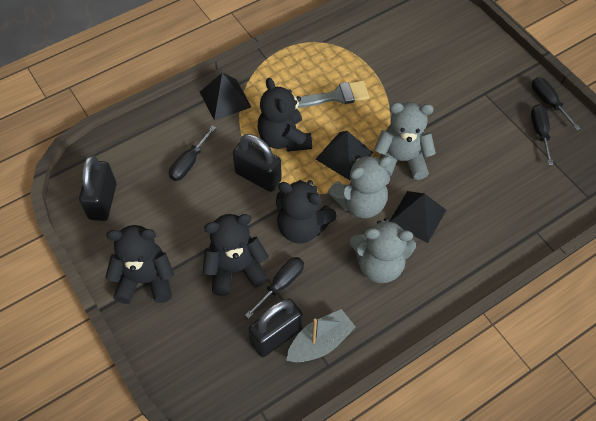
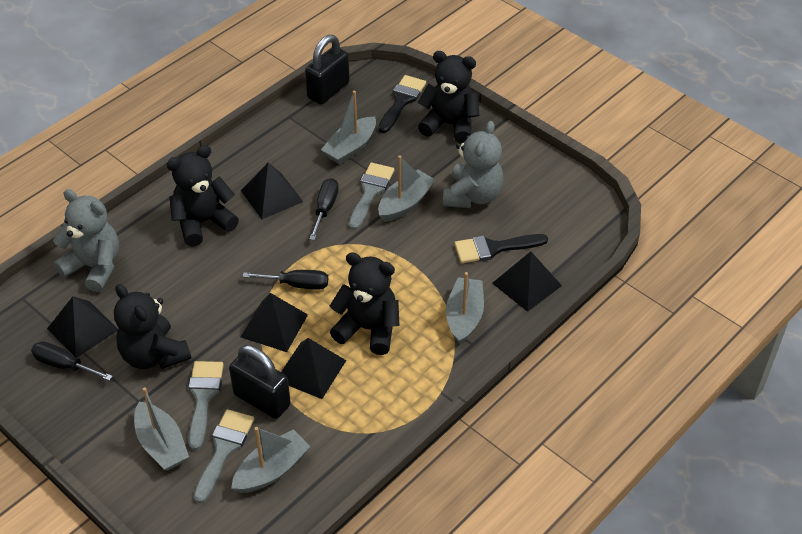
black brush: none = 0 -> [378,75,426,133] [454,234,548,263] = 2
black padlock: [79,156,116,221] [233,134,282,192] [248,299,303,357] = 3 -> [229,345,291,419] [305,35,350,104] = 2
black pyramid: [200,73,251,121] [316,131,374,180] [390,191,446,243] = 3 -> [47,296,118,358] [241,163,303,219] [241,293,308,352] [281,338,346,399] [492,251,562,312] = 5
black screwdriver: [169,126,216,181] [245,257,304,318] [531,104,554,165] [532,77,580,130] = 4 -> [31,342,113,381] [243,270,328,290] [309,178,339,240] = 3
grey boat: [286,309,356,362] = 1 -> [134,387,189,471] [231,427,311,493] [321,90,376,165] [378,155,435,222] [446,272,484,345] = 5
grey brush: [297,81,369,108] = 1 -> [188,361,224,450] [193,409,254,503] [349,163,394,230] = 3
grey teddy bear: [328,155,392,218] [349,217,416,283] [374,102,436,180] = 3 -> [53,189,119,292] [443,121,504,208] = 2

